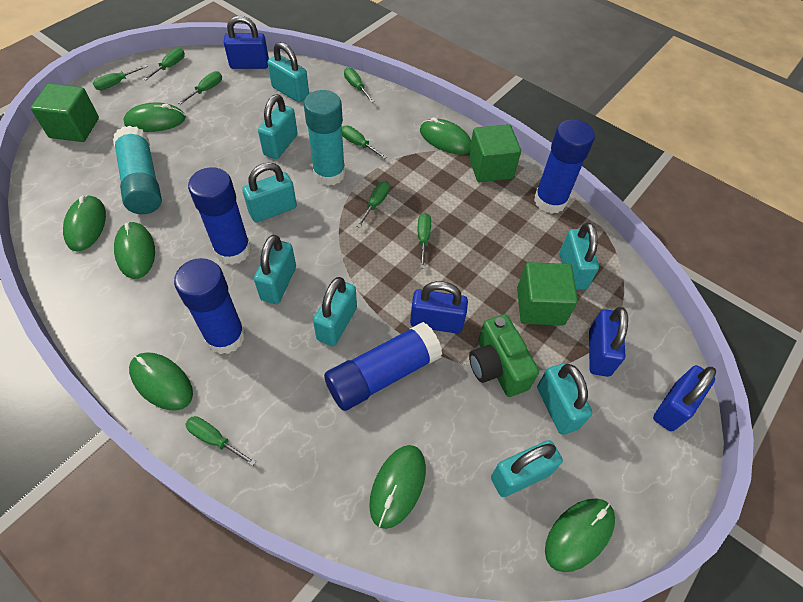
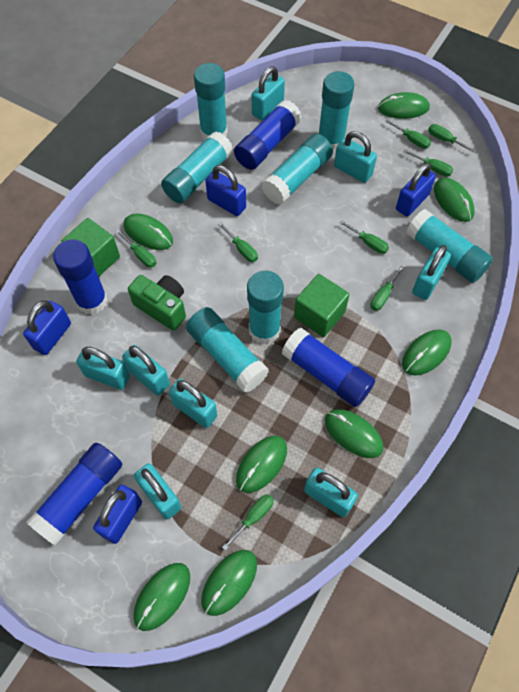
green cube: [31,84,99,142] [469,124,521,182] [517,262,578,326] = 3 -> [62,218,120,277] [294,274,349,337] = 2
green mouse: [63,195,106,252] [114,222,155,279] [123,102,186,132] [129,352,193,411] [369,445,426,529] [420,117,471,155] [545,498,615,572] = 7 -> [124,214,173,250] [133,563,190,631] [201,550,257,616] [236,436,287,493] [325,409,383,458] [378,92,430,119] [402,329,452,375] [434,178,475,222] = 8
turquoise glue stick: [113,126,162,214] [304,90,346,186] = 2 -> [161,131,233,203] [186,307,269,393] [194,63,228,140] [247,271,284,344] [262,134,333,204] [318,71,355,151] [406,209,493,283] = 7

